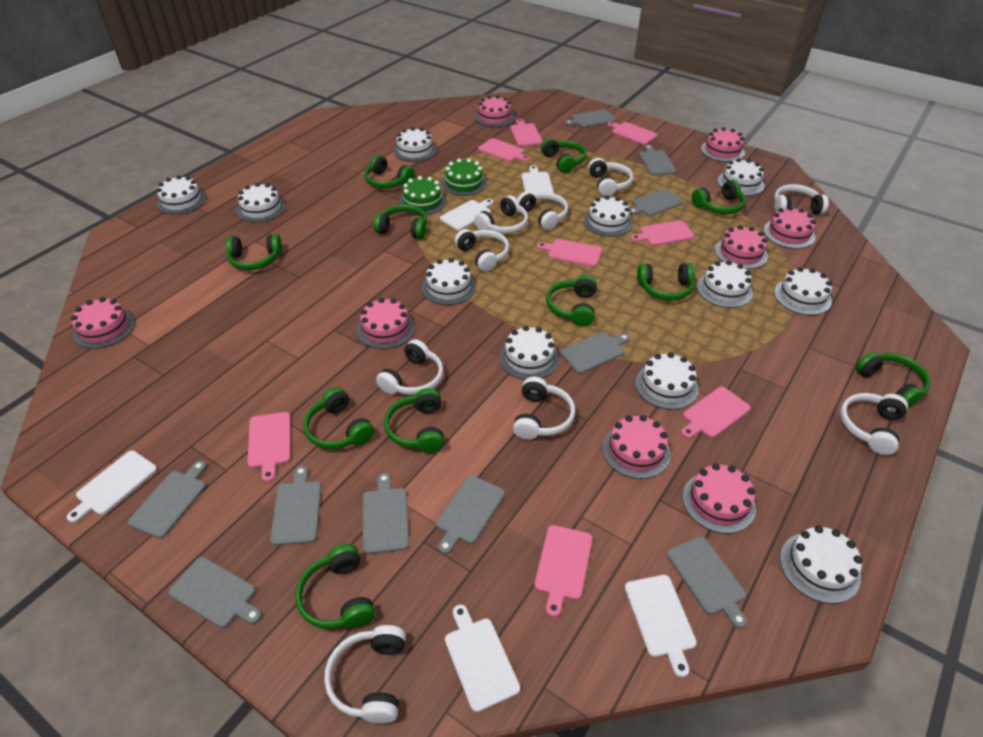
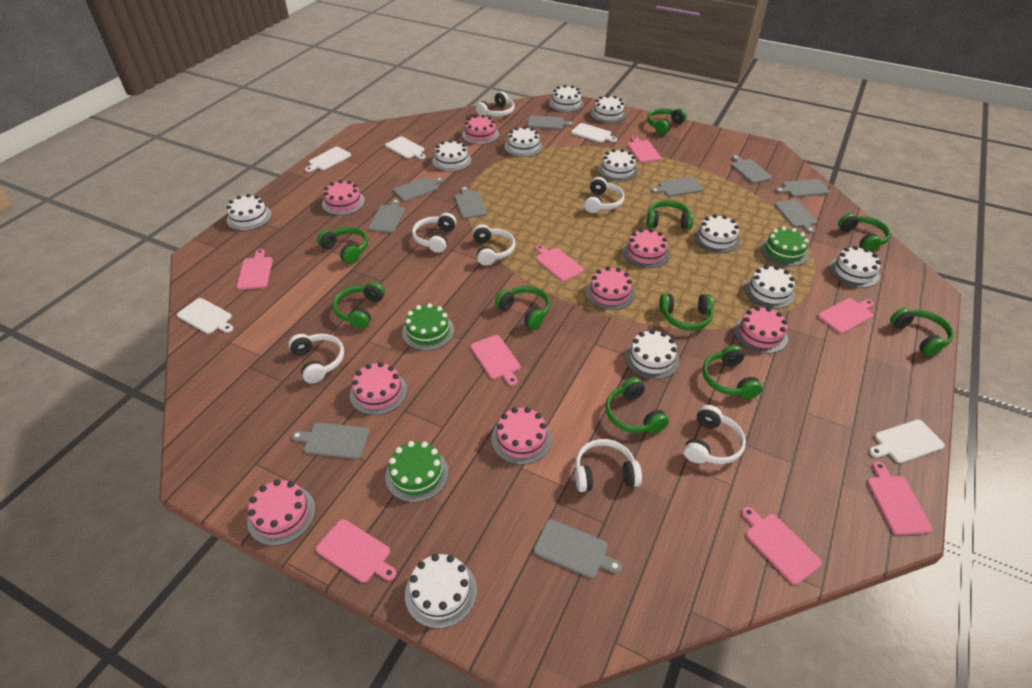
green cake: [399,176,446,215] [442,158,487,196] = 2 -> [385,441,448,502] [402,303,454,351] [761,227,809,267] = 3
green headphones: [226,234,282,270] [295,544,375,629] [303,387,374,449] [364,155,415,188] [374,204,427,239] [384,388,444,453] [541,138,587,173] [546,275,597,326] [637,263,695,301] [692,180,746,214] [855,352,931,408] = 11 -> [317,227,368,264] [333,282,385,329] [495,286,550,329] [606,377,669,433] [647,108,687,135] [647,200,694,230] [659,294,714,330] [703,345,762,399] [838,213,891,252] [890,308,954,356] = 10
white headphones: [324,625,406,724] [376,339,443,395] [455,229,509,272] [474,195,528,234] [513,377,575,440] [517,191,568,230] [588,158,633,196] [774,184,829,214] [840,393,908,455] = 9 -> [288,334,344,383] [412,213,456,253] [473,224,515,266] [476,91,515,117] [575,439,642,492] [584,177,625,213] [683,405,746,464] = 7

